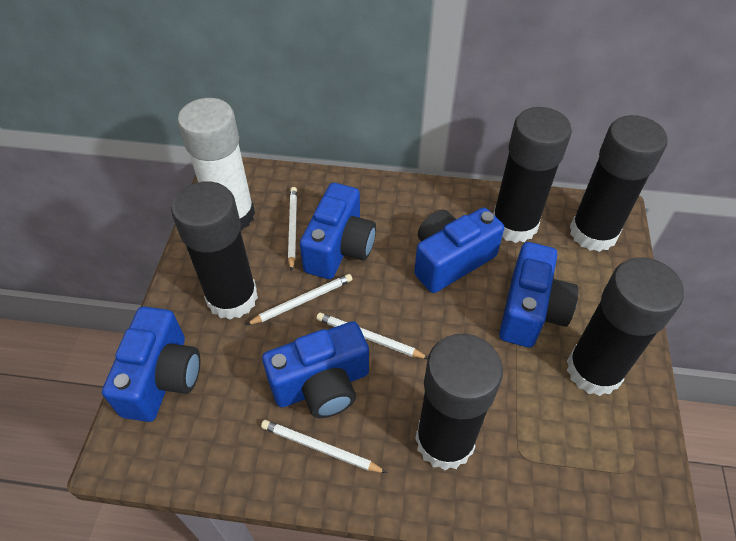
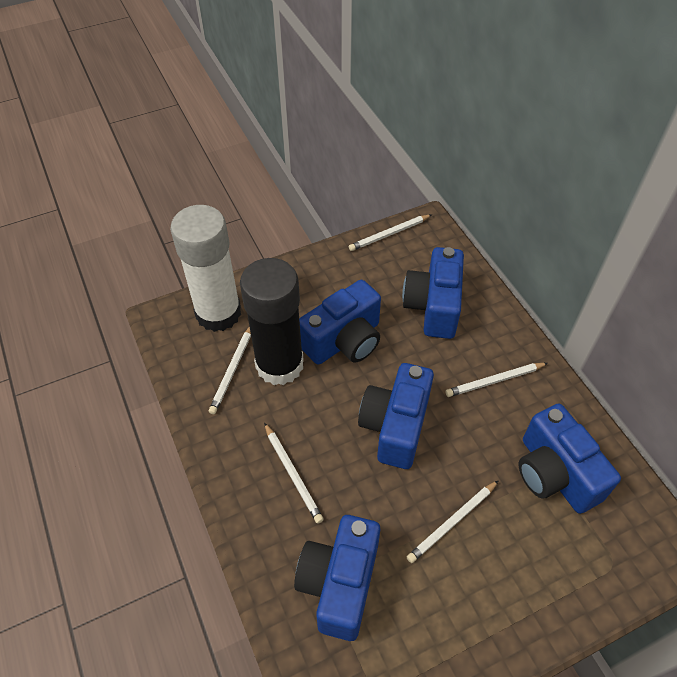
black glue stick: [171,181,258,320] [415,334,503,470] [493,107,572,243] [567,257,684,396] [570,115,668,252] = 5 -> [240,258,304,385] = 1
white pencil: [246,274,352,325] [261,420,387,473] [288,187,297,271] [316,313,428,359] = 4 -> [209,326,251,414] [264,423,324,524] [349,214,432,251] [407,480,499,563] [445,363,548,397] = 5

